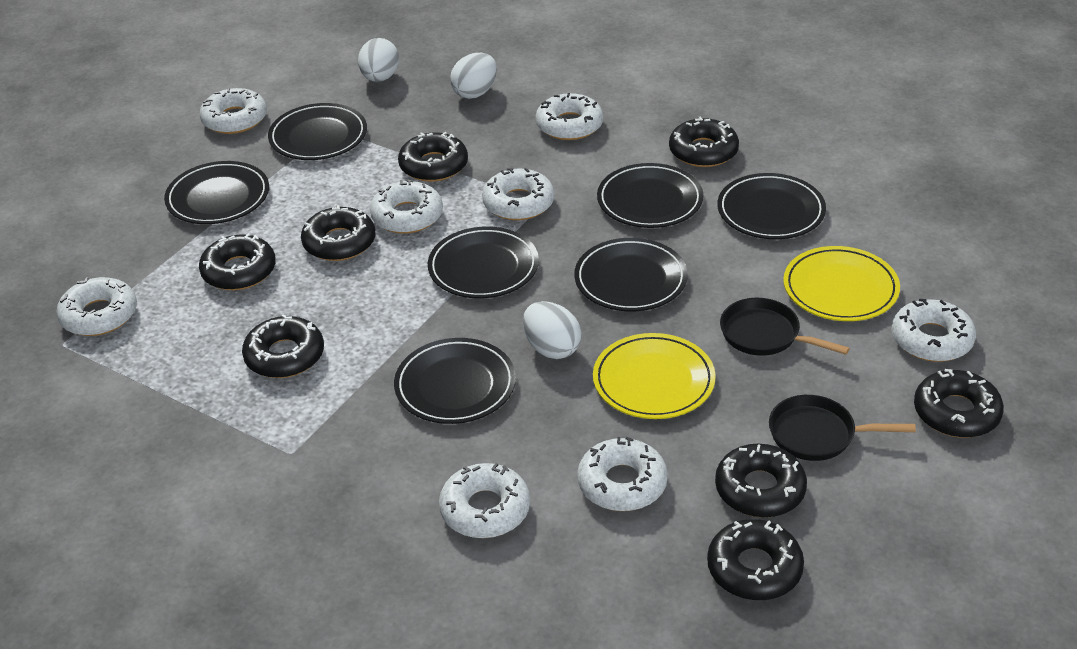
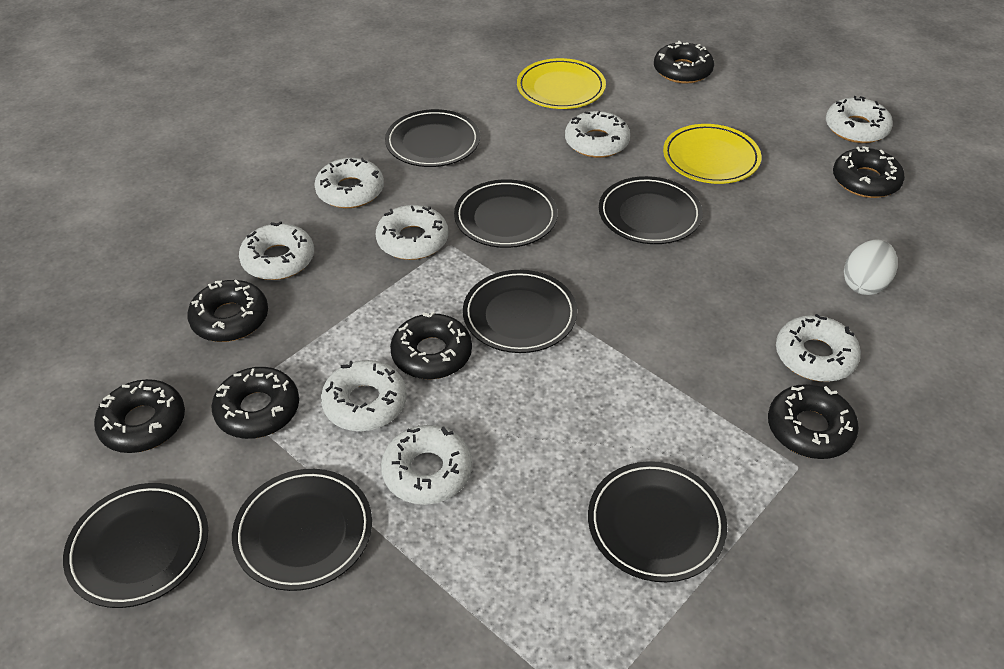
black donut: [199,233,276,290] [242,314,324,378] [301,205,376,261] [398,132,468,182] [669,117,739,167] [707,519,804,600] [715,444,807,518] [914,369,1004,438] = 8 -> [94,379,185,453] [187,280,268,342] [211,367,299,439] [390,311,472,379] [654,41,714,84] [768,384,859,459] [833,146,905,198] = 7
black pan: [720,298,850,356] [769,395,916,461] = 2 -> none = 0
white egg: [358,38,399,82] [450,53,497,99] [523,301,581,359] = 3 -> [844,239,898,295] = 1

